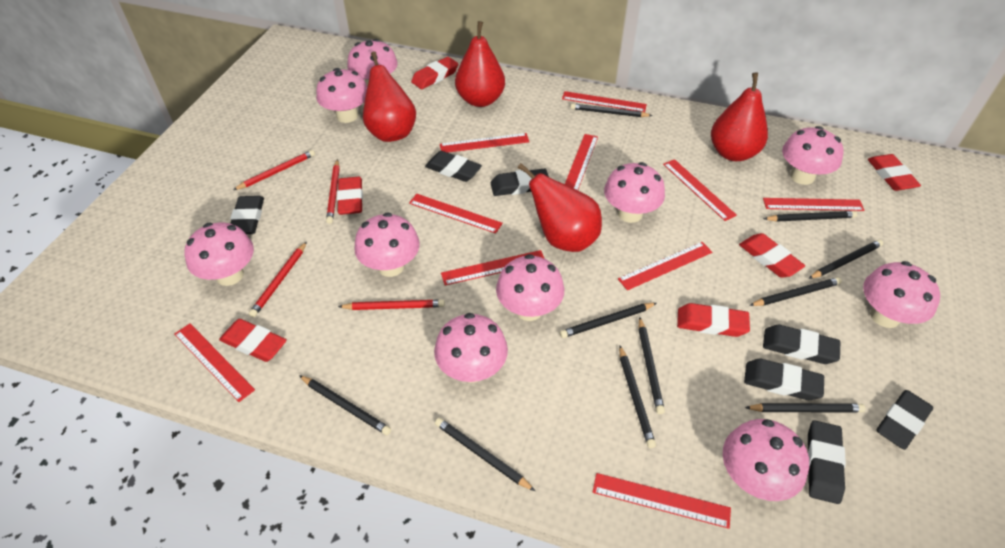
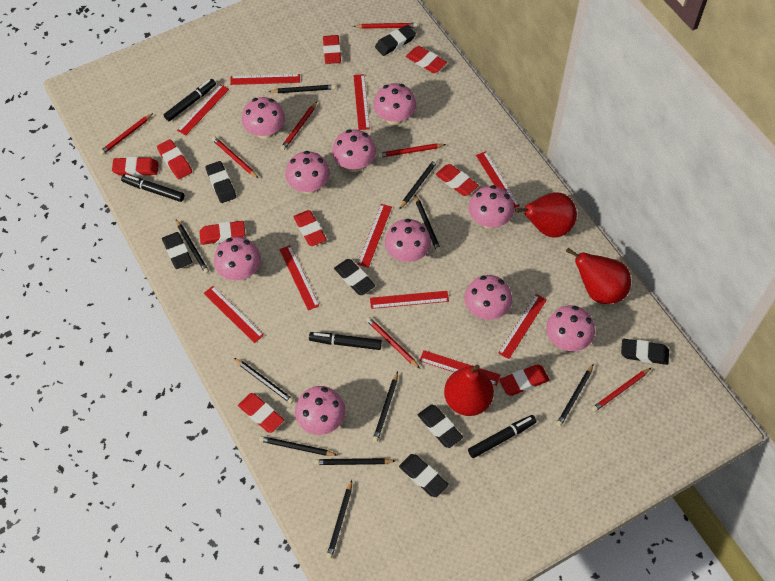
black marker: none = 0 -> [121,174,184,202] [164,79,216,121] [309,332,382,350] [468,415,537,458] = 4
red eraser: [219,319,287,362] [337,177,363,215] [411,57,459,89] [677,303,750,337] [739,233,805,278] [868,154,921,191] = 6 -> [112,157,159,176] [157,139,192,179] [199,221,245,245] [238,393,284,433] [293,210,327,246] [323,35,341,64] [406,46,447,73] [436,164,479,196] [499,365,550,396] = 9
red pear: [363,51,416,142] [455,21,505,107] [518,163,602,252] [711,73,768,161] = 4 -> [444,364,494,416] [515,192,577,238] [566,248,631,304] = 3
red pencil: [233,150,315,190] [249,241,307,317] [326,159,340,224] [338,300,445,310] = 4 -> [99,113,153,155] [212,136,259,179] [281,102,317,150] [353,23,418,29] [366,317,420,368] [378,144,446,158] [591,368,651,412] = 7

